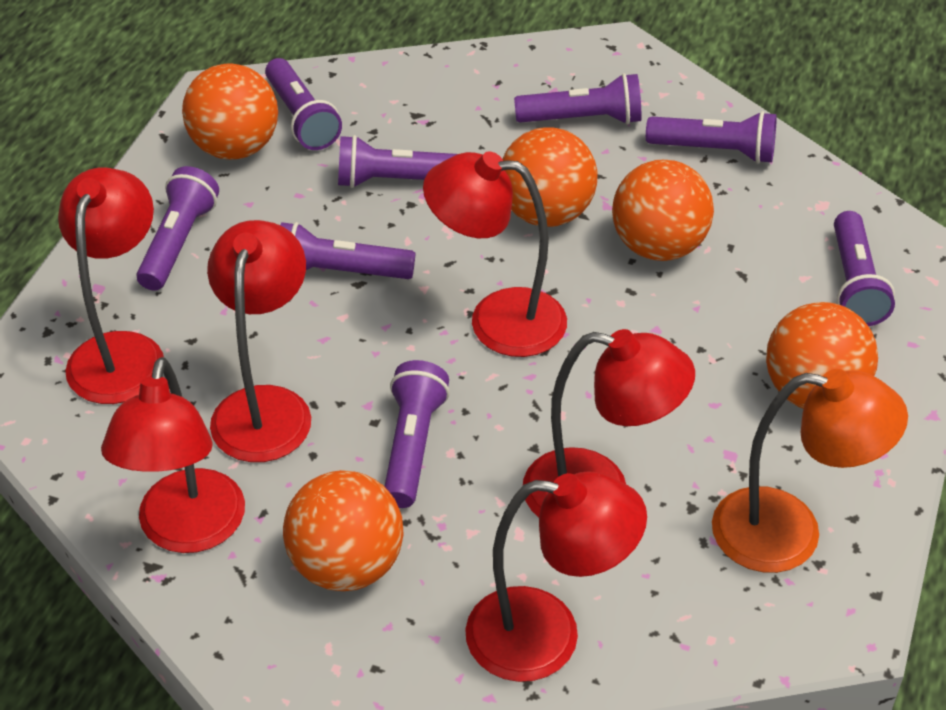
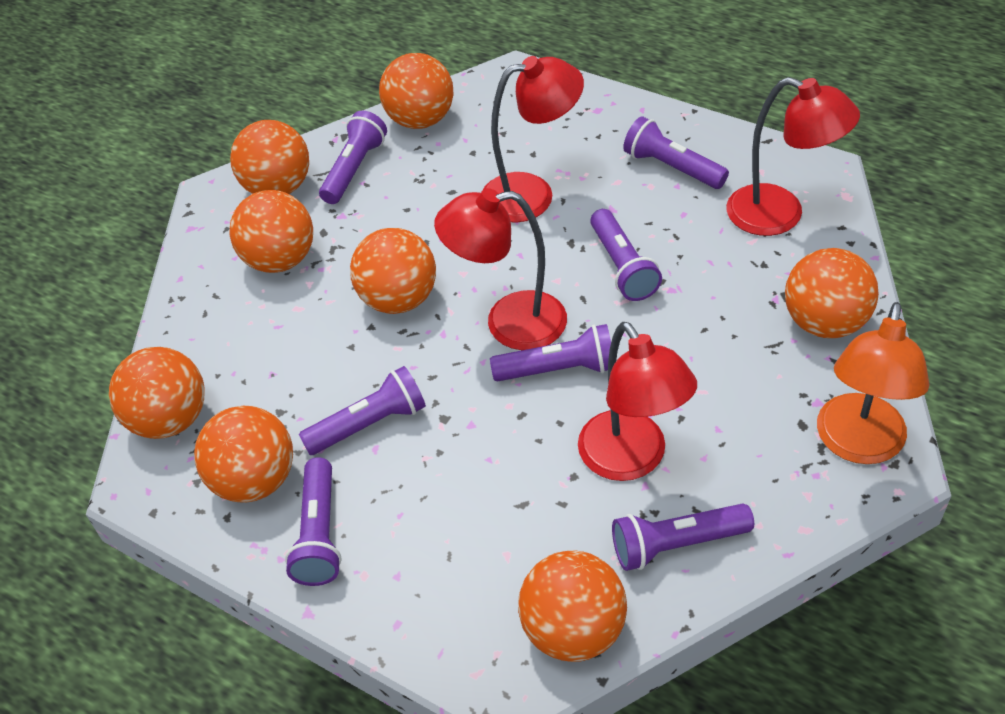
orange ball: [182,63,278,159] [283,470,404,591] [502,127,597,227] [612,160,714,261] [766,302,878,409] = 5 -> [109,347,205,439] [194,406,293,503] [229,190,313,273] [230,120,309,194] [350,228,436,314] [379,53,454,129] [518,551,627,662] [785,248,879,338] = 8
purple flashlight: [136,166,219,291] [265,58,342,150] [280,222,416,279] [338,135,457,188] [384,360,450,508] [514,73,641,124] [646,111,777,163] [834,211,895,326] = 8 -> [285,457,342,586] [299,366,426,455] [319,111,387,204] [490,324,611,382] [590,209,662,301] [612,504,754,571] [623,116,729,189] = 7
red lamp: [58,168,164,404] [101,357,245,553] [207,220,311,462] [423,151,567,357] [465,471,647,682] [523,329,695,517] = 6 -> [434,188,567,350] [482,56,584,223] [578,322,697,481] [726,77,860,236] = 4

